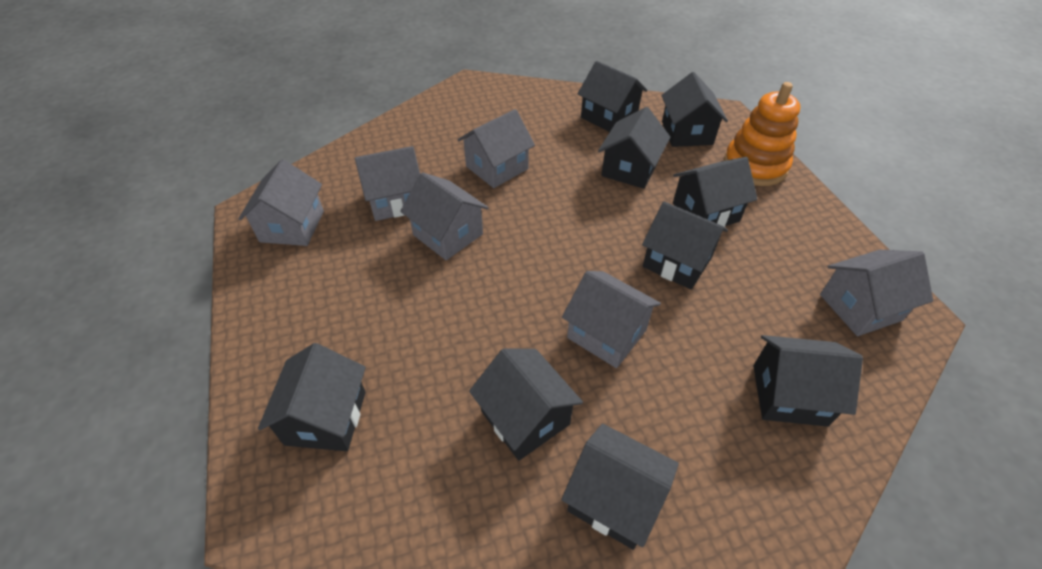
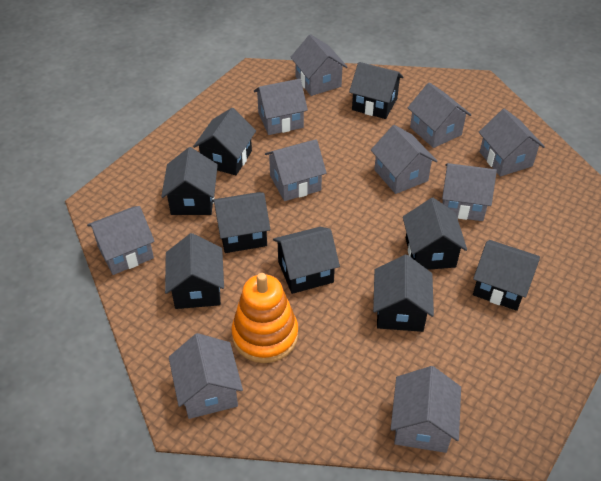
grey house: [238,159,324,246] [355,146,420,221] [400,172,489,260] [458,109,535,188] [562,271,661,368] [820,250,933,336] = 6 -> [87,206,155,275] [169,333,243,419] [254,79,308,135] [265,140,327,201] [290,34,347,96] [371,125,437,194] [391,366,461,453] [408,83,471,148] [442,163,497,221] [479,109,545,176] = 10

